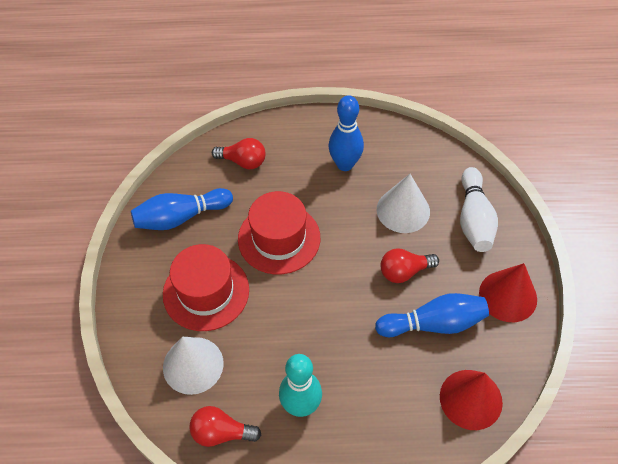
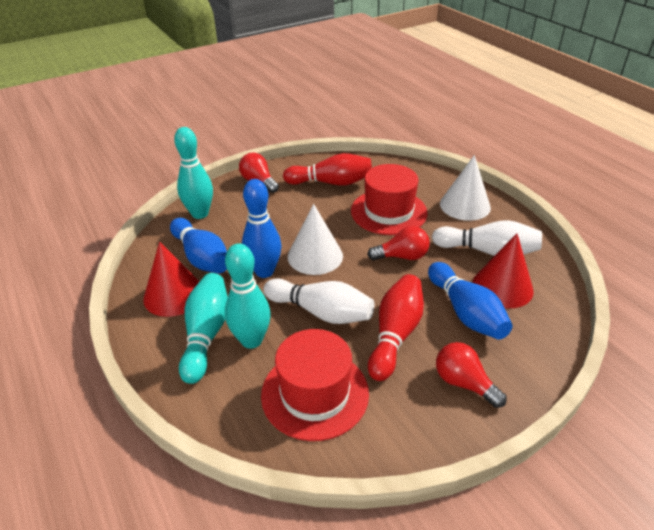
red bowling pin: none = 0 -> [283,153,372,186] [368,274,424,381] = 2
turquoise bowling pin: [279,354,322,417] = 1 -> [174,127,213,219] [179,273,228,384] [225,243,271,349] = 3
white bowling pin: [460,167,498,252] = 1 -> [263,279,374,324] [432,220,542,256] = 2

